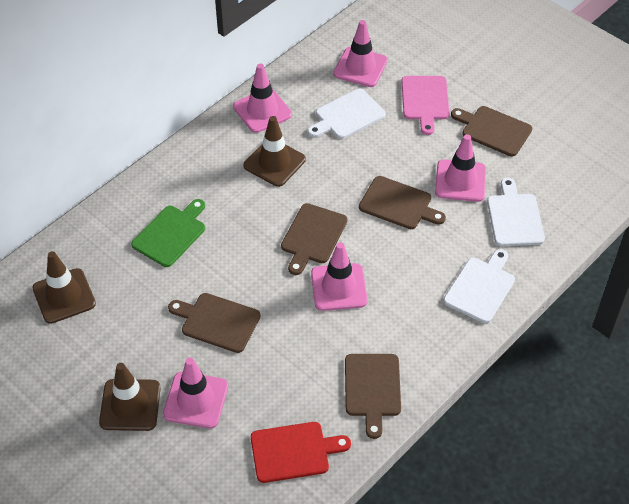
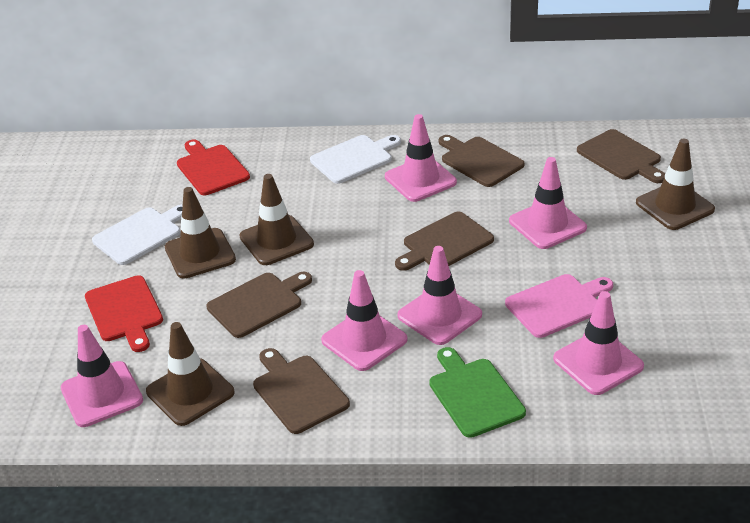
brown traffic cone: [32,251,96,324] [99,363,161,431] [244,116,306,187] = 3 -> [146,322,235,426] [165,187,236,279] [240,174,314,265] [636,139,715,230] = 4
pink traffic cone: [163,358,228,429] [233,64,292,133] [311,242,368,311] [333,20,388,87] [435,134,486,202] = 5 -> [61,325,143,427] [321,270,407,371] [385,114,457,202] [397,246,482,345] [509,157,587,249] [553,291,644,395] = 6
red cutting board: [251,422,351,483] = 1 -> [85,275,163,352] [177,140,250,195] = 2
white cutting board: [308,89,386,139] [444,249,515,323] [487,177,545,246] = 3 -> [92,204,183,265] [310,135,401,184] = 2

